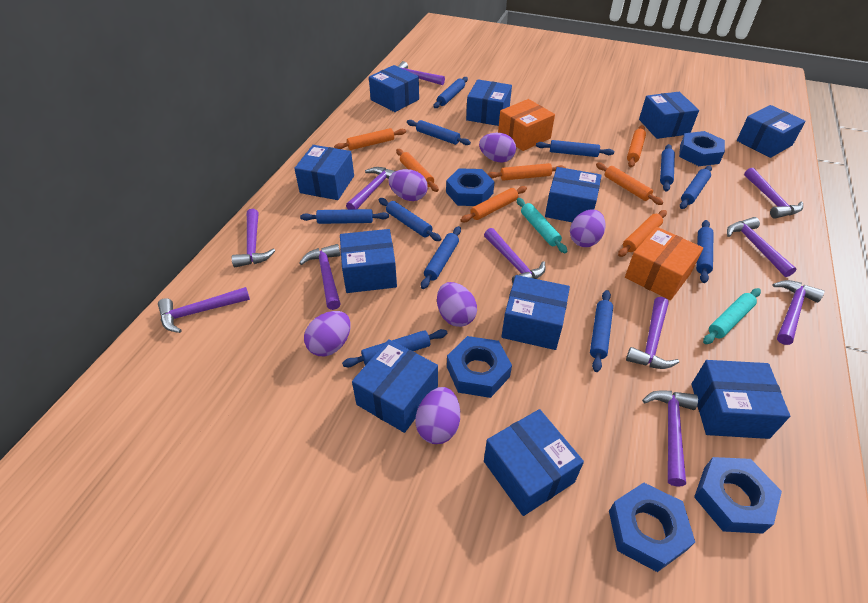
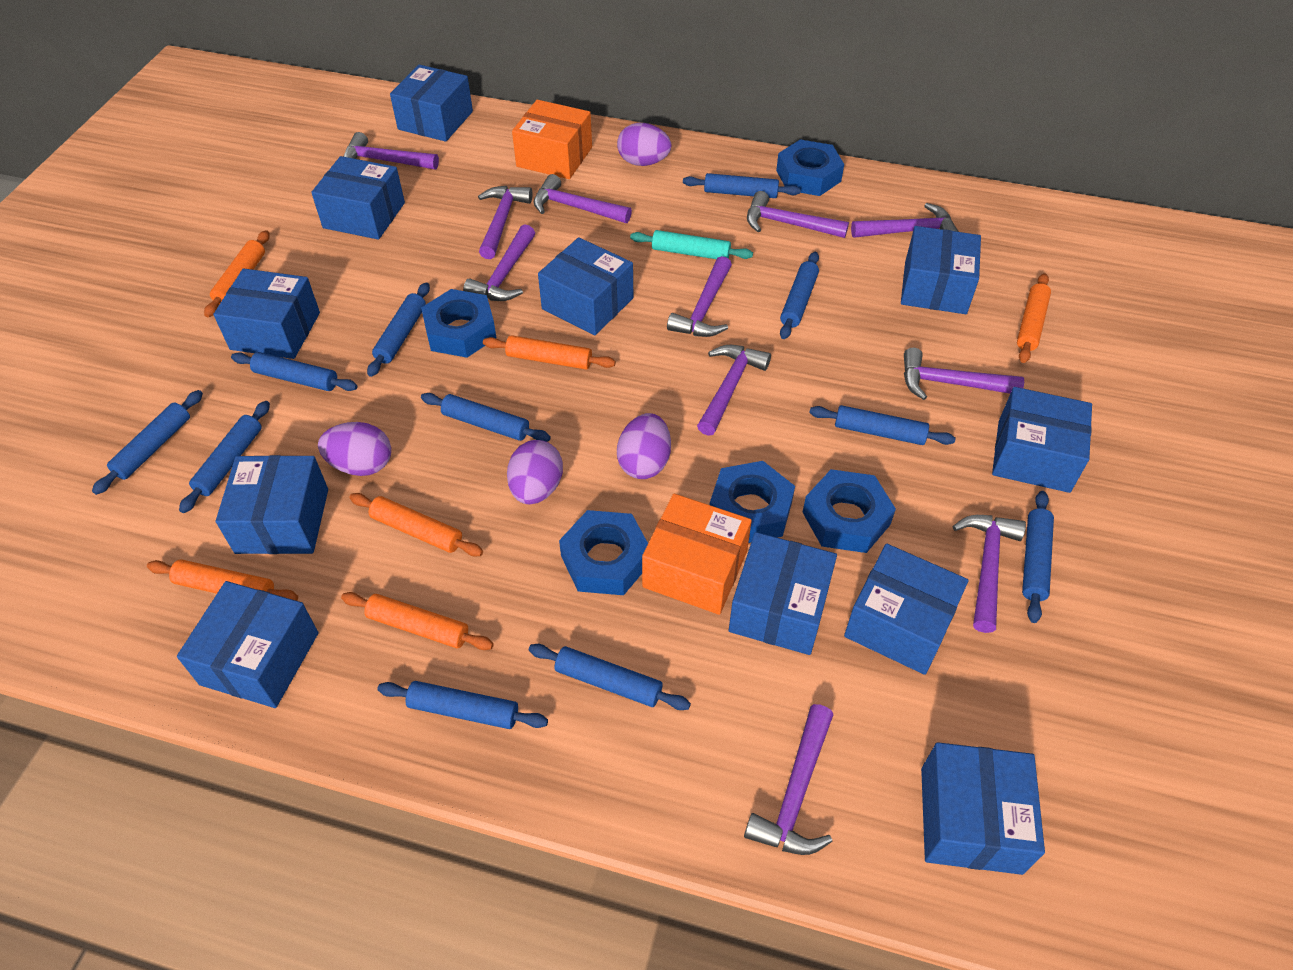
orange rolling pin: [334,128,406,150] [396,149,439,192] [461,186,527,222] [488,163,566,181] [596,163,663,205] [618,210,667,257] [627,125,646,167] = 7 -> [147,559,298,601] [204,230,270,317] [341,592,494,650] [350,493,483,557] [483,335,616,370] [1017,273,1051,363] = 6
purple egg: [304,311,351,356] [389,169,428,201] [415,387,460,444] [437,282,477,327] [479,133,516,162] [570,209,606,247] = 6 -> [318,422,391,476] [507,440,563,504] [617,123,671,166] [617,413,671,479] = 4
turquoise rolling pin: [517,198,568,253] [703,288,761,344] = 2 -> [630,230,753,259] = 1

